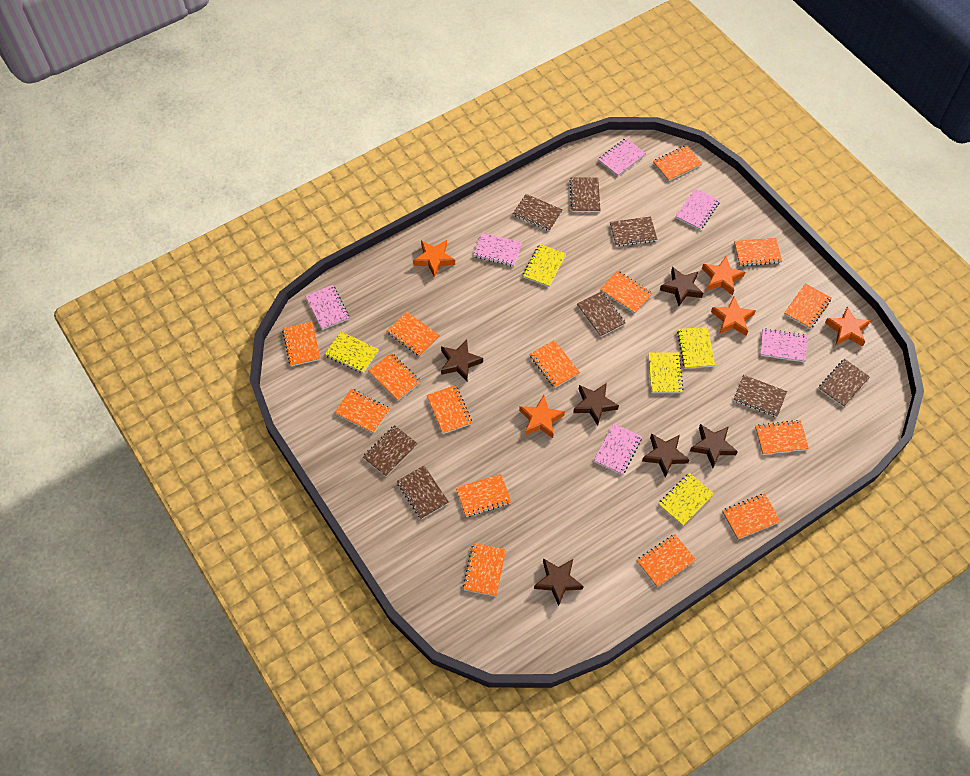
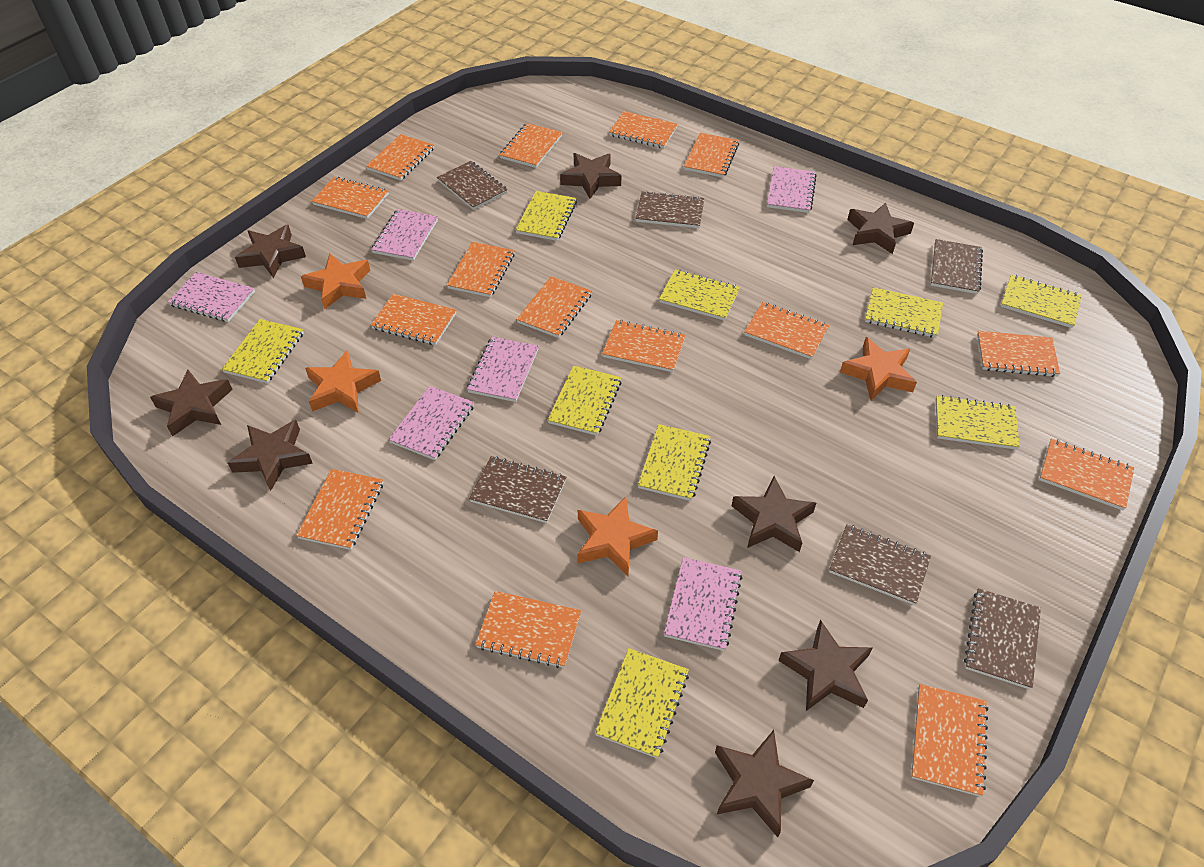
brown notebook: [363,425,418,477] [397,466,449,519] [513,194,563,231] [570,177,601,212] [577,291,626,337] [610,217,657,246] [733,375,787,417] [818,359,870,407] = 8 -> [437,161,508,210] [469,456,566,523] [636,191,704,228] [829,524,931,605] [931,239,983,294] [964,588,1041,689] = 6
brown star: [441,340,483,381] [534,558,584,606] [573,383,619,425] [642,433,690,478] [660,267,703,306] [690,424,738,468] = 6 -> [150,369,233,436] [228,420,313,491] [235,225,306,278] [560,153,621,199] [715,730,814,837] [732,476,816,552] [778,620,873,711] [847,203,914,254] = 8
orange star: [413,240,455,278] [519,395,565,438] [702,256,745,295] [711,296,756,336] [825,306,871,346] = 5 -> [301,254,371,309] [305,350,381,413] [578,497,658,576] [840,337,917,400] = 4
yellow notebook: [325,331,379,374] [523,244,566,287] [648,352,683,393] [658,473,714,526] [677,327,715,368] = 5 -> [222,319,304,383] [515,191,577,241] [548,366,622,436] [595,648,689,758] [638,424,711,501] [659,269,740,321] [865,287,943,338] [936,395,1020,450] [1001,275,1082,328] = 9

